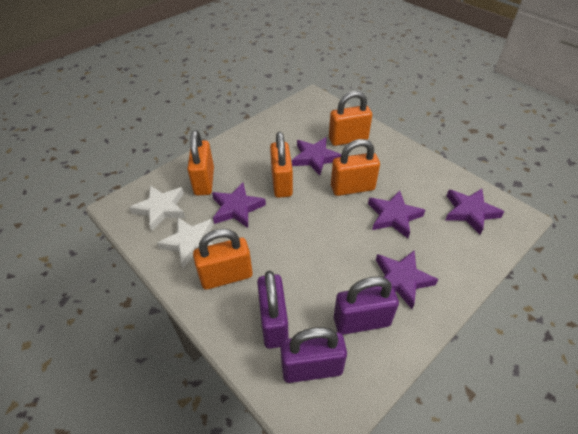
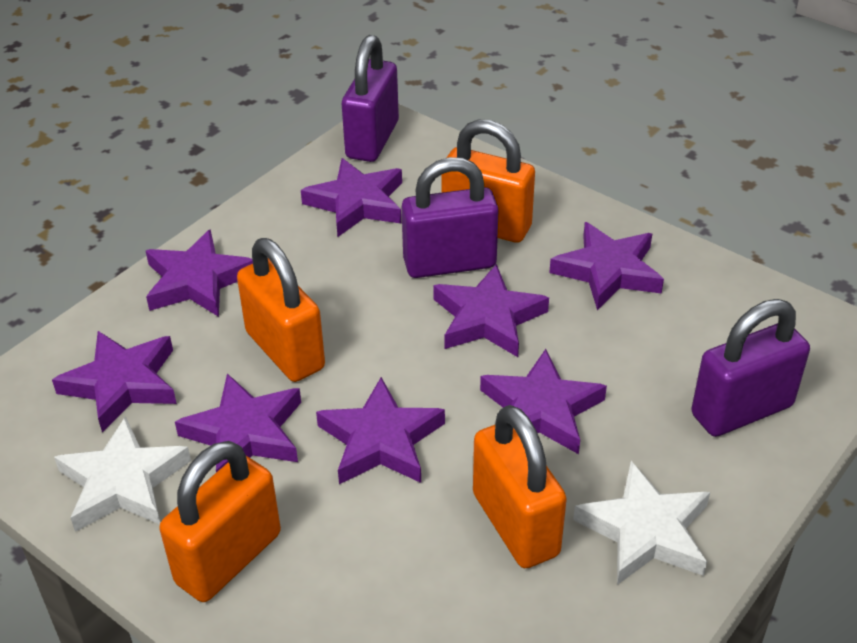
orange padlock: [187,130,214,196] [193,229,253,290] [270,132,293,198] [329,91,372,146] [331,139,380,196] = 5 -> [159,441,281,602] [237,238,325,382] [442,120,535,243] [473,405,567,568] = 4
purple star: [212,182,266,228] [292,137,341,176] [368,190,425,238] [376,251,439,309] [446,189,504,235] = 5 -> [52,331,177,433] [146,229,253,317] [175,374,301,472] [301,158,402,237] [316,377,445,484] [433,264,549,357] [480,349,607,454] [549,222,664,310] = 8

